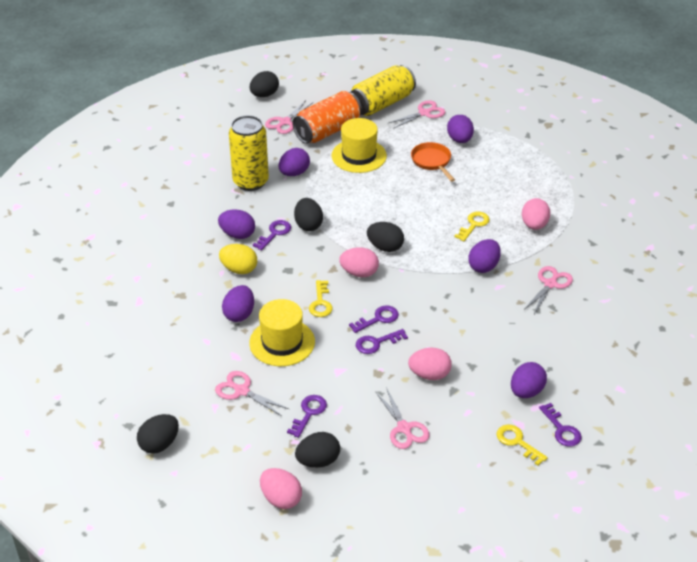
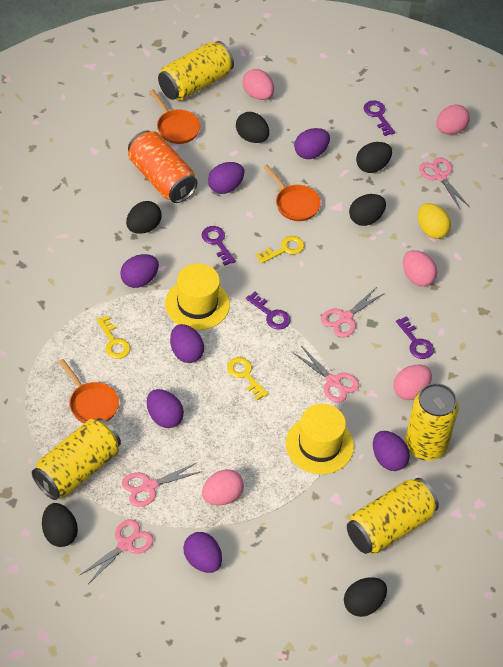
black egg: [137,414,179,454] [250,71,279,97] [294,198,323,231] [295,432,340,468] [367,222,404,252] = 5 -> [42,503,78,547] [126,201,162,234] [236,112,269,143] [344,577,387,617] [349,194,386,226] [356,142,392,173] = 6
orange pan: [411,142,455,182] = 1 -> [59,359,119,423] [149,89,200,144] [263,165,321,221] = 3
pink egg: [260,468,302,509] [339,248,379,277] [408,348,452,380] [522,198,550,230] = 4 -> [202,469,244,505] [242,69,274,100] [394,365,432,400] [403,250,437,286] [436,104,470,134] = 5
purple egg: [218,209,255,239] [222,285,254,322] [279,148,310,176] [447,115,474,143] [468,239,501,273] [511,362,547,398] = 6 -> [120,254,159,288] [147,389,184,428] [170,324,204,363] [183,532,222,573] [208,162,244,194] [294,128,330,159] [373,431,410,471] = 7
purple key: [253,220,291,250] [287,395,327,438] [349,305,399,333] [356,329,408,354] [539,403,582,446] = 5 -> [202,226,236,266] [246,292,290,330] [364,100,395,136] [396,316,434,359] = 4
yellow can: [229,115,269,191] [351,65,416,116] = 2 -> [32,418,121,500] [158,41,234,101] [347,478,439,554] [405,383,459,461] = 4

